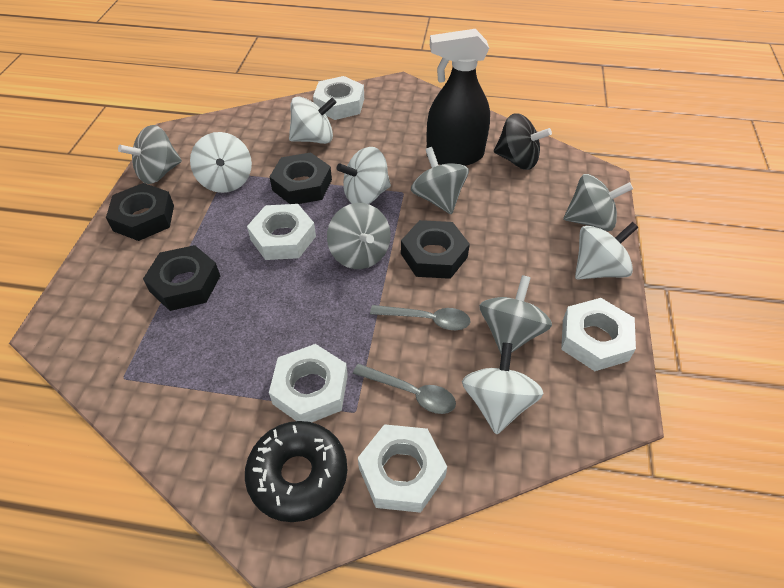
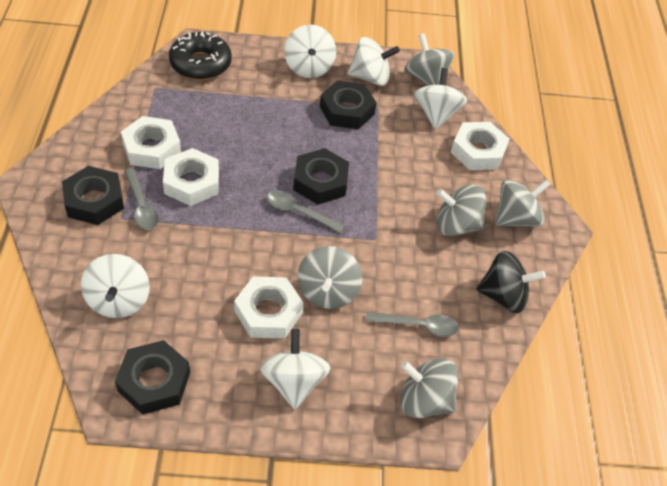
black spray bottle: [426,29,490,166] = 1 -> none = 0
grey spoon: [353,364,456,414] [370,305,470,330] = 2 -> [125,168,159,230] [267,190,345,233] [366,312,459,337] = 3
white nut: [247,204,316,260] [269,344,348,422] [313,76,364,120] [358,424,447,513] [561,298,636,371] = 5 -> [121,116,181,169] [163,148,219,206] [234,276,304,338] [451,122,510,170] = 4

